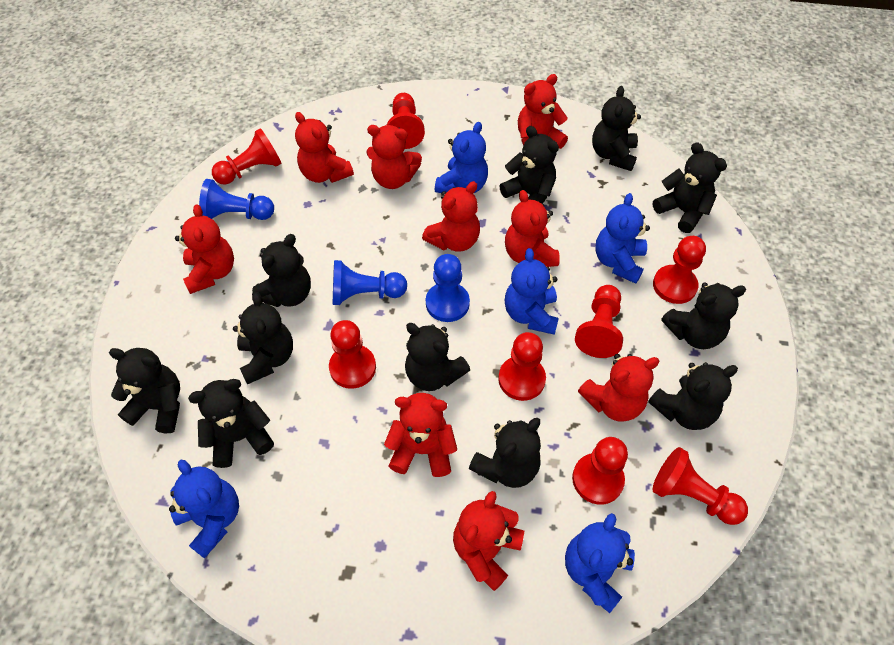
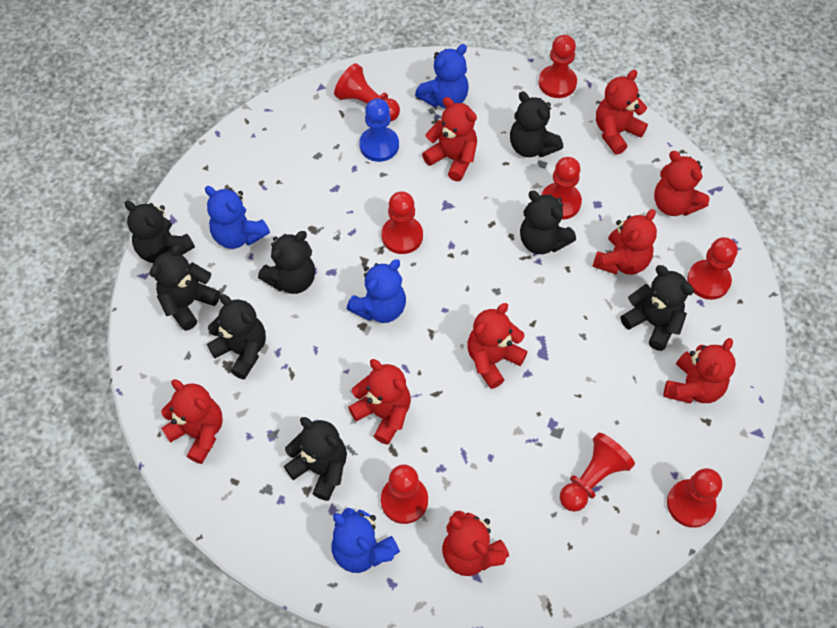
black teddy bear: [109,348,180,433] [188,379,274,468] [233,292,293,385] [252,234,311,307] [405,323,470,391] [469,418,541,488] [499,126,559,203] [592,86,641,171] [648,362,738,430] [653,142,727,233] [661,283,746,349] = 11 -> [125,201,195,263] [149,244,220,331] [207,294,266,380] [258,231,315,294] [284,417,347,501] [510,91,563,157] [520,191,576,254] [621,265,694,351] = 8
blue pawn: [199,179,274,220] [333,260,407,305] [426,254,470,322] = 3 -> [359,98,399,162] = 1
blue teddy bear: [169,460,239,559] [435,122,488,193] [505,248,559,335] [565,513,635,613] [595,193,650,284] = 5 -> [205,186,270,249] [332,508,400,573] [347,259,406,323] [415,44,469,108] = 4

